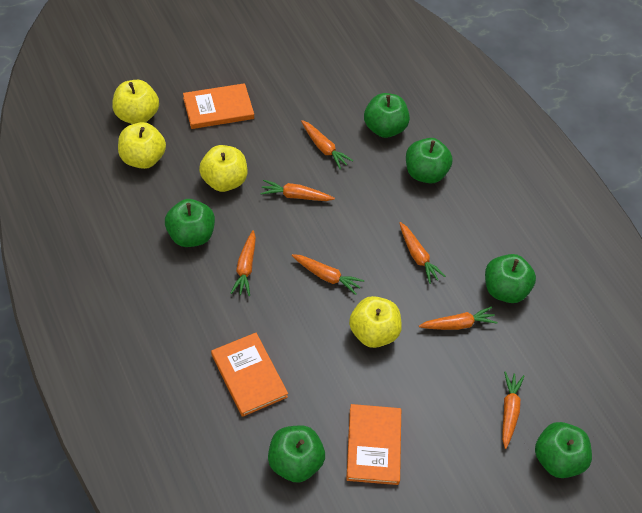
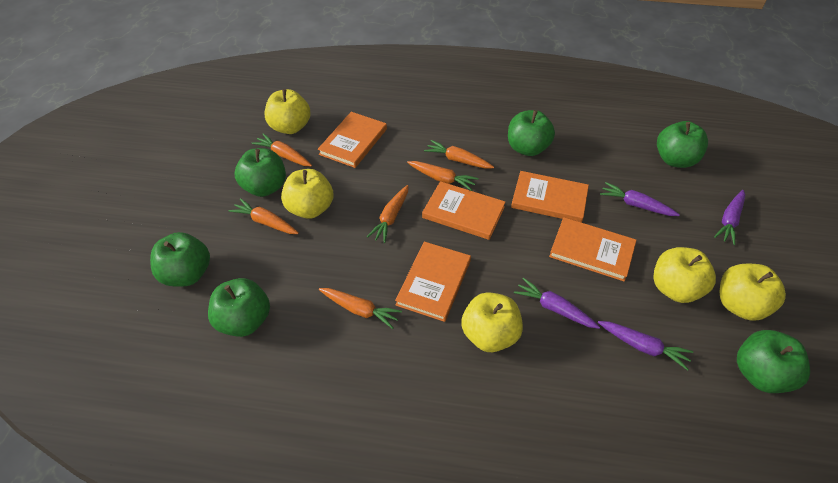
orange book: [183,83,254,129] [211,333,288,417] [346,404,401,485] = 3 -> [318,112,387,168] [395,242,471,322] [422,181,505,240] [511,171,589,223] [549,217,637,282] = 5
orange carrot: [231,230,256,296] [260,180,335,201] [291,254,364,295] [301,120,353,169] [400,222,446,284] [419,306,498,330] [502,371,525,449] = 7 -> [228,198,299,234] [251,134,312,166] [319,288,402,329] [367,185,409,243] [407,161,479,191] [424,140,494,169] = 6
purple carrot: none = 0 -> [514,278,600,329] [598,321,693,371] [600,182,680,216] [714,190,745,245] = 4
yellow apple: [112,80,159,124] [118,122,166,169] [199,145,247,192] [349,296,402,348] = 4 -> [265,89,311,134] [281,169,333,219] [461,292,523,352] [653,247,716,303] [720,264,786,321] = 5

